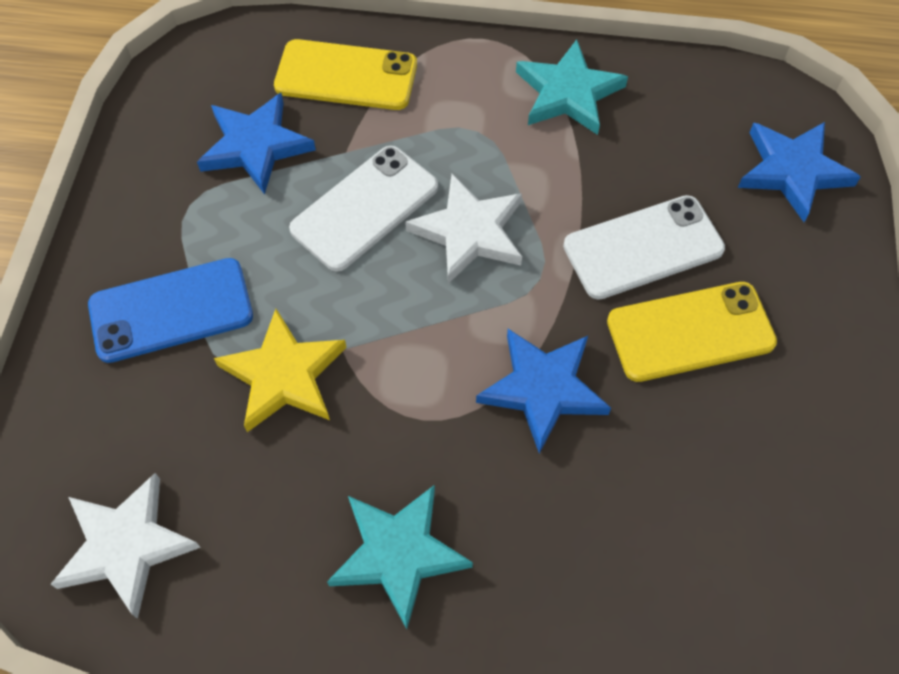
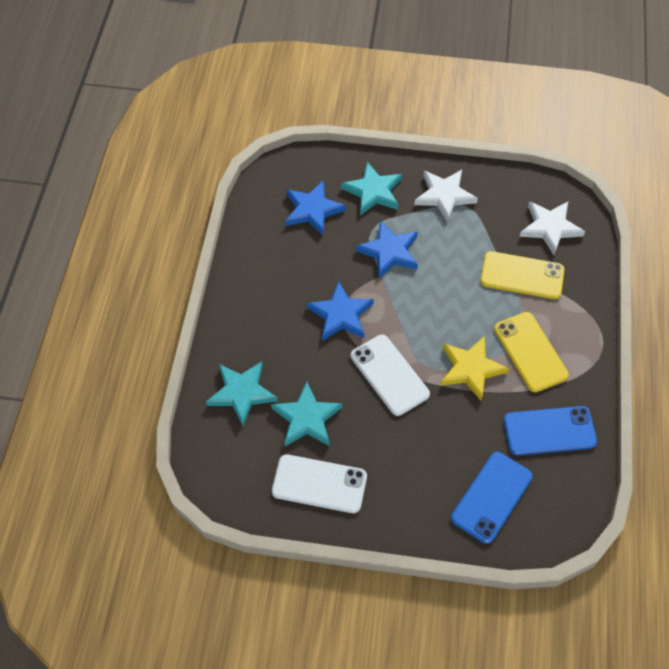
blue phone: [88,258,253,363] = 1 -> [451,452,533,544] [504,406,597,456] = 2
turquoise star: [327,485,473,629] [516,40,628,135] = 2 -> [206,362,278,426] [271,381,342,446] [341,162,402,216] = 3

